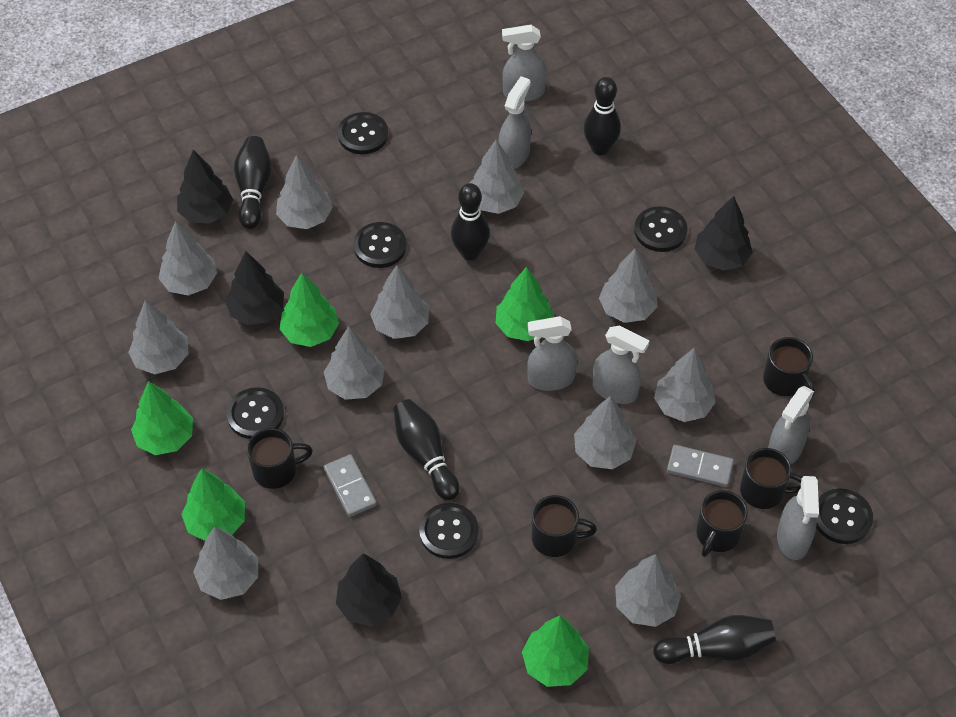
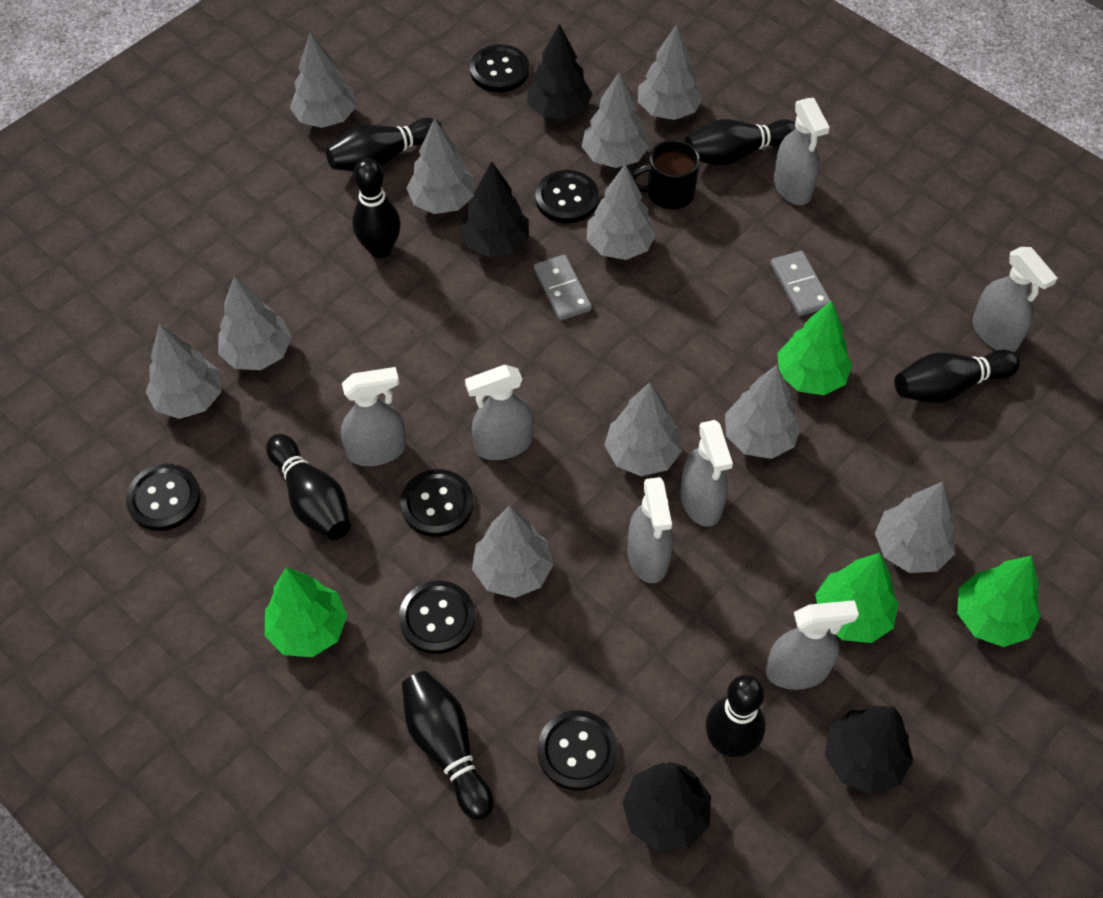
black bowling pin: [234,136,272,229] [393,399,460,500] [451,183,490,260] [584,77,621,155] [653,615,776,664] = 5 -> [266,434,351,540] [326,118,442,172] [352,158,401,258] [402,671,493,820] [684,119,796,166] [706,675,766,757] [895,350,1020,403] = 7
black mug: [247,428,313,489] [532,495,597,557] [696,490,748,557] [740,448,802,509] [763,337,815,397] = 5 -> [631,140,700,209] = 1
green tree: [131,381,193,455] [181,468,245,541] [280,273,339,347] [496,267,554,341] [522,616,589,687] = 5 -> [265,567,347,657] [777,301,852,395] [815,553,898,643] [957,555,1041,647] = 4
grey spray bottle: [498,76,531,169] [502,25,547,102] [527,316,577,391] [593,326,649,404] [768,386,814,464] [777,476,819,560] = 6 -> [341,367,406,466] [465,365,534,460] [627,477,673,583] [680,420,733,527] [766,600,859,690] [774,98,830,205] [973,247,1058,352] = 7

